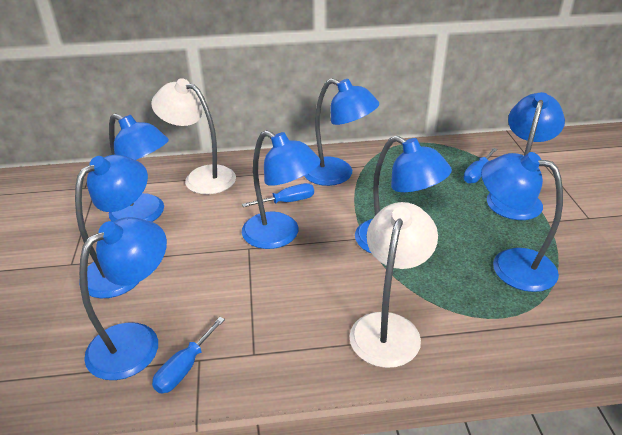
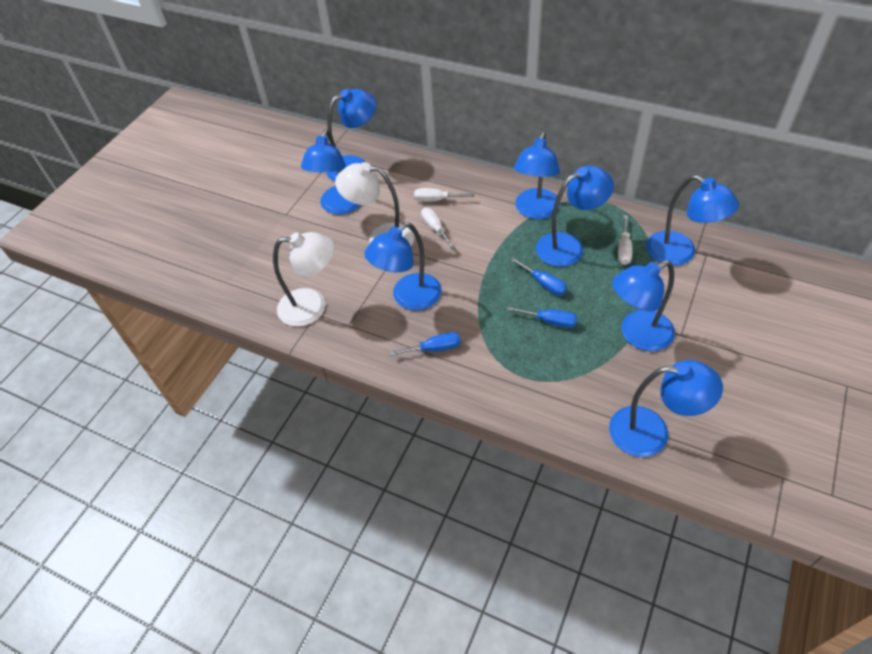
white screwdriver: none = 0 -> [414,188,474,201] [421,207,456,250] [618,215,632,265] = 3

